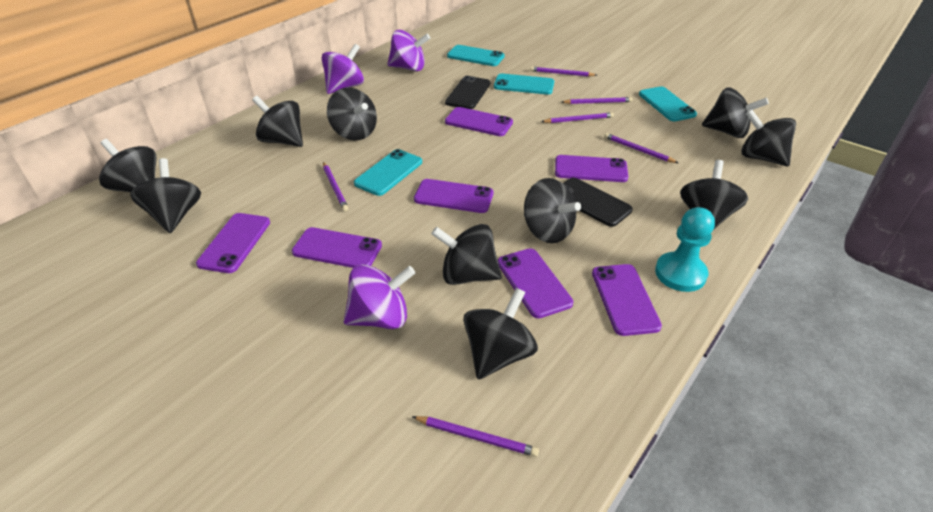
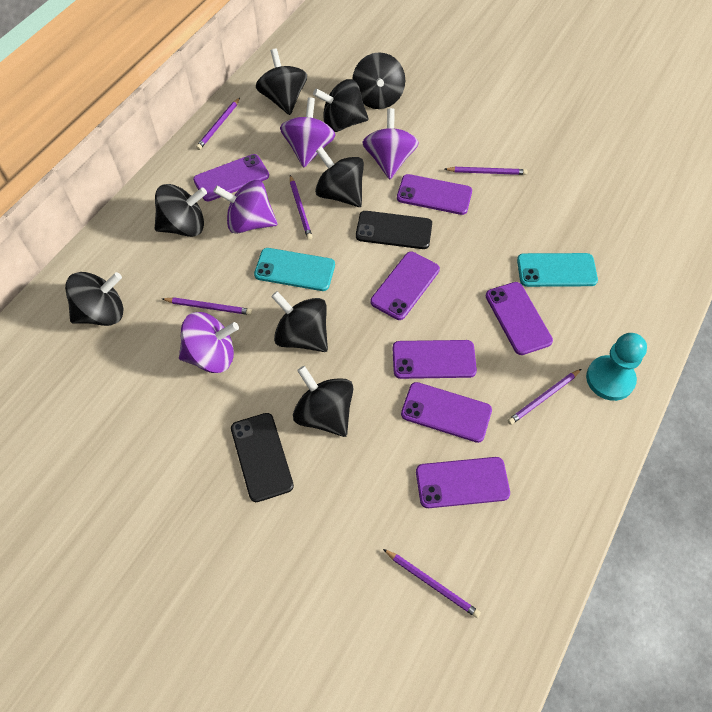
black spinning top: [99,139,156,193] [130,158,201,233] [252,96,303,147] [327,88,377,140] [431,224,502,285] [463,288,538,379] [524,178,581,243] [680,160,748,230] [702,87,769,138] [741,109,796,166] = 10 -> [65,272,123,326] [155,184,207,237] [256,49,307,115] [271,291,328,352] [293,366,353,437] [313,79,369,132] [315,147,364,207] [352,52,405,109] = 8
purple spinning top: [322,44,364,94] [344,264,415,329] [388,30,430,71] = 3 -> [179,312,239,373] [213,180,278,234] [280,97,335,167] [362,108,419,179] = 4
turquoise phone: [354,149,422,196] [447,45,505,66] [494,74,554,95] [639,86,697,121] = 4 -> [254,248,335,291] [517,253,598,287] = 2

